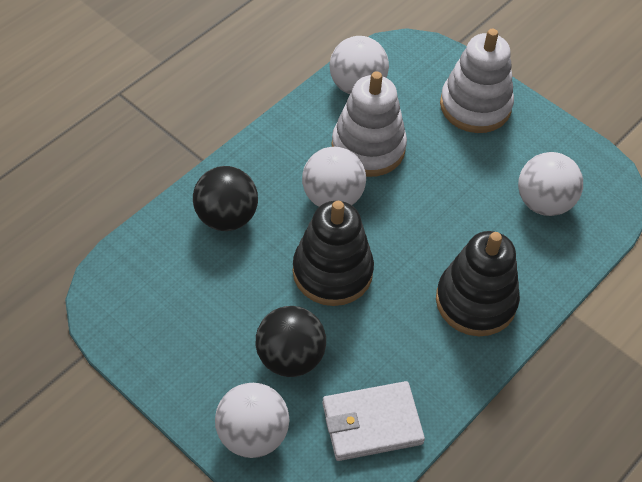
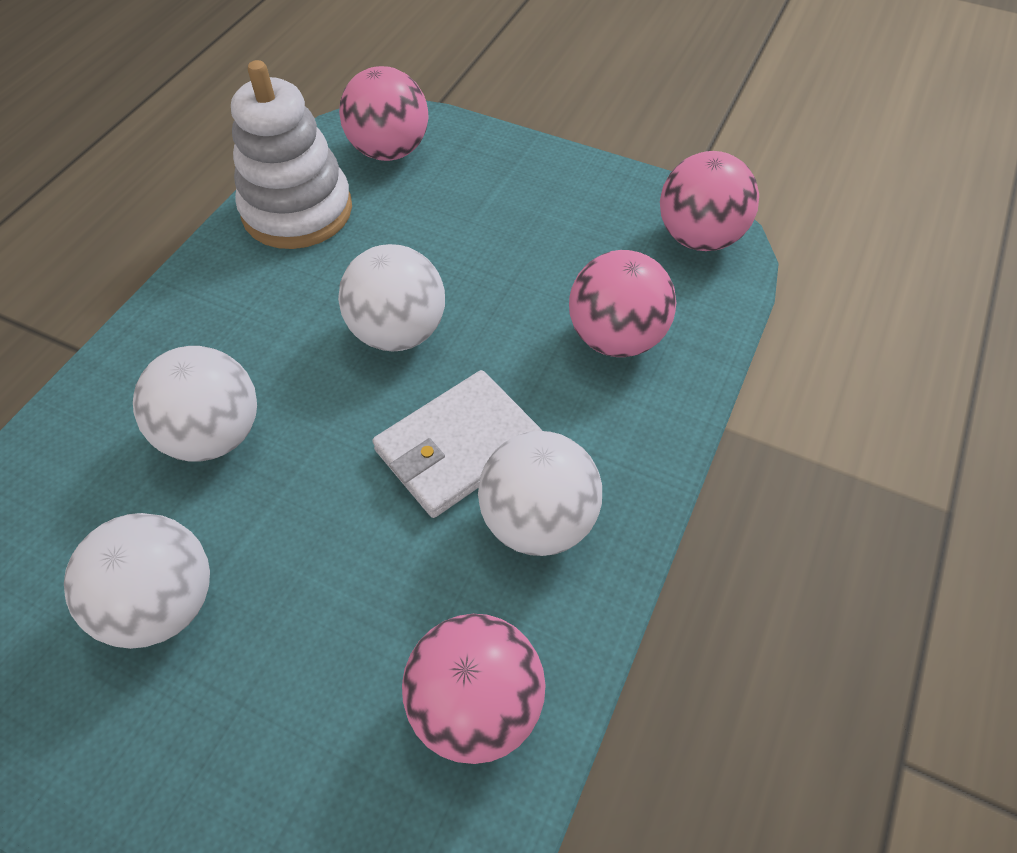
black ball: [193,166,258,231] [256,306,326,377] = 2 -> none = 0
black stacking toy: [293,201,374,306] [436,231,520,336] = 2 -> none = 0
pink ball: none = 0 -> [339,66,429,161] [402,614,546,764] [569,250,676,357] [660,151,759,251] = 4
white stacking toy: [332,71,407,177] [440,29,514,133] = 2 -> [231,60,352,249] = 1

